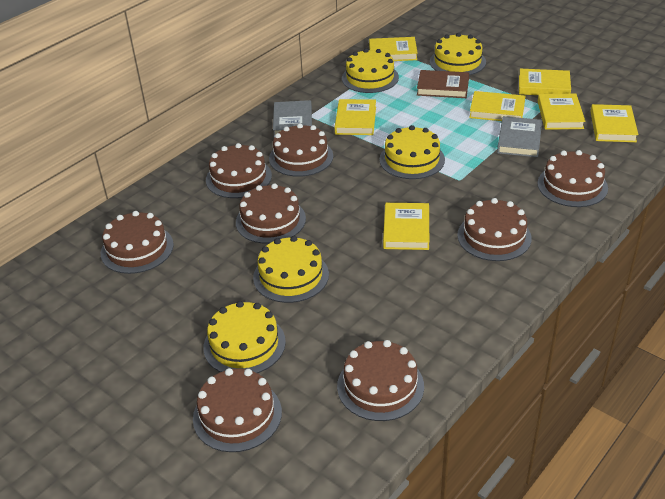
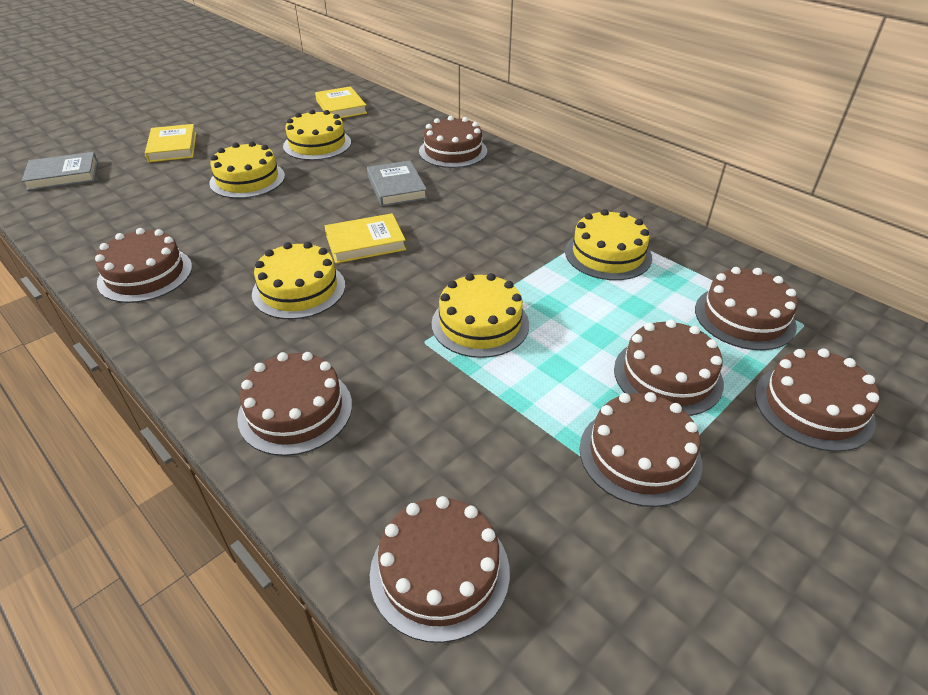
brown book: [417,70,469,98] = 1 -> none = 0
yellow book: [335,99,376,135] [369,37,418,61] [383,203,429,250] [469,91,525,121] [519,69,571,95] [538,93,585,130] [591,104,638,142] = 7 -> [145,124,196,162] [315,86,367,118] [325,213,406,263] = 3

